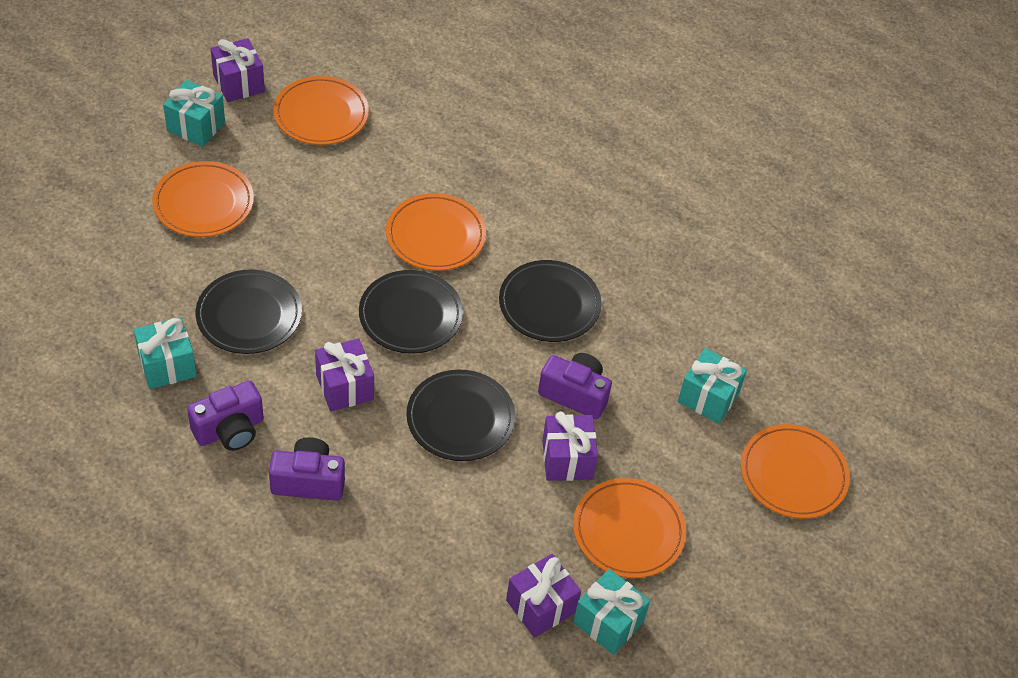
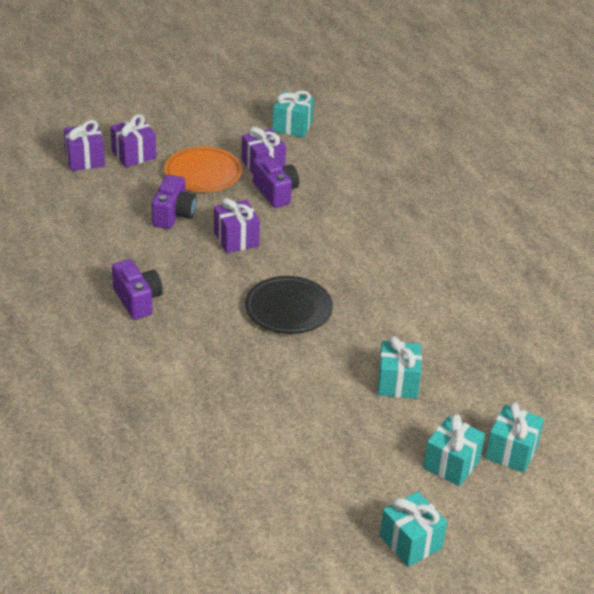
black plate: [196,269,302,354] [359,270,463,354] [406,370,515,461] [499,260,602,342] = 4 -> [245,276,333,334] = 1
orange plate: [152,161,254,237] [273,76,369,145] [386,193,486,271] [573,478,686,578] [741,424,850,519] = 5 -> [164,146,242,192] = 1
turquoise gift: [134,317,197,389] [163,80,225,147] [573,569,650,655] [678,348,747,424] = 4 -> [272,91,314,138] [378,336,422,399] [380,491,447,567] [423,414,485,486] [485,402,544,473] = 5

